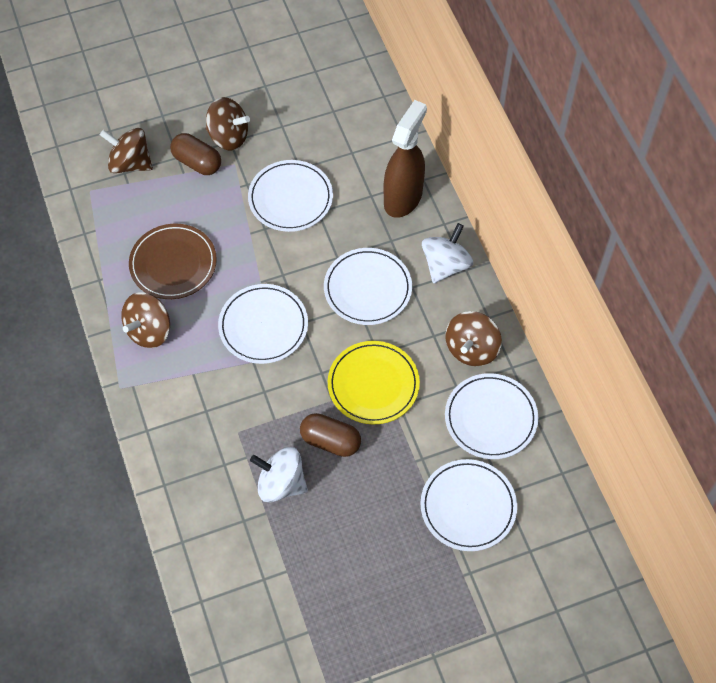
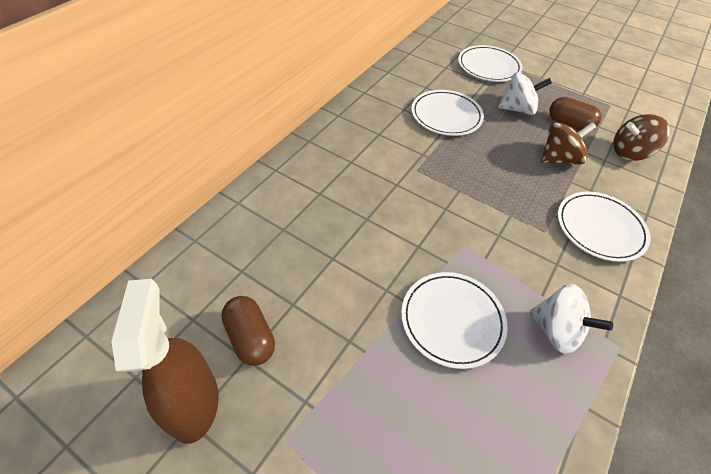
brown plate: [129,224,217,299] = 1 -> none = 0
brown spinning top: [100,128,153,173] [121,292,170,348] [206,97,250,151] [446,311,502,366] = 4 -> [541,122,596,164] [613,114,670,161] = 2
white plate: [218,284,308,364] [248,160,333,232] [324,248,412,325] [420,459,517,551] [445,373,538,459] = 5 -> [401,272,508,369] [411,90,484,136] [458,45,523,82] [558,192,651,262] = 4
yellow plate: [328,341,420,424] = 1 -> none = 0

